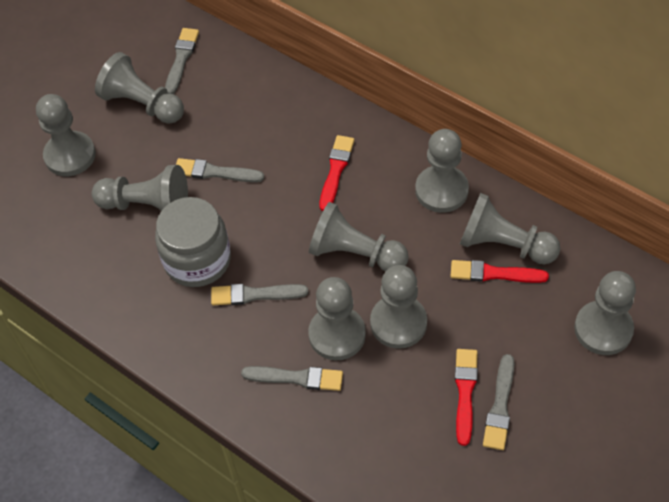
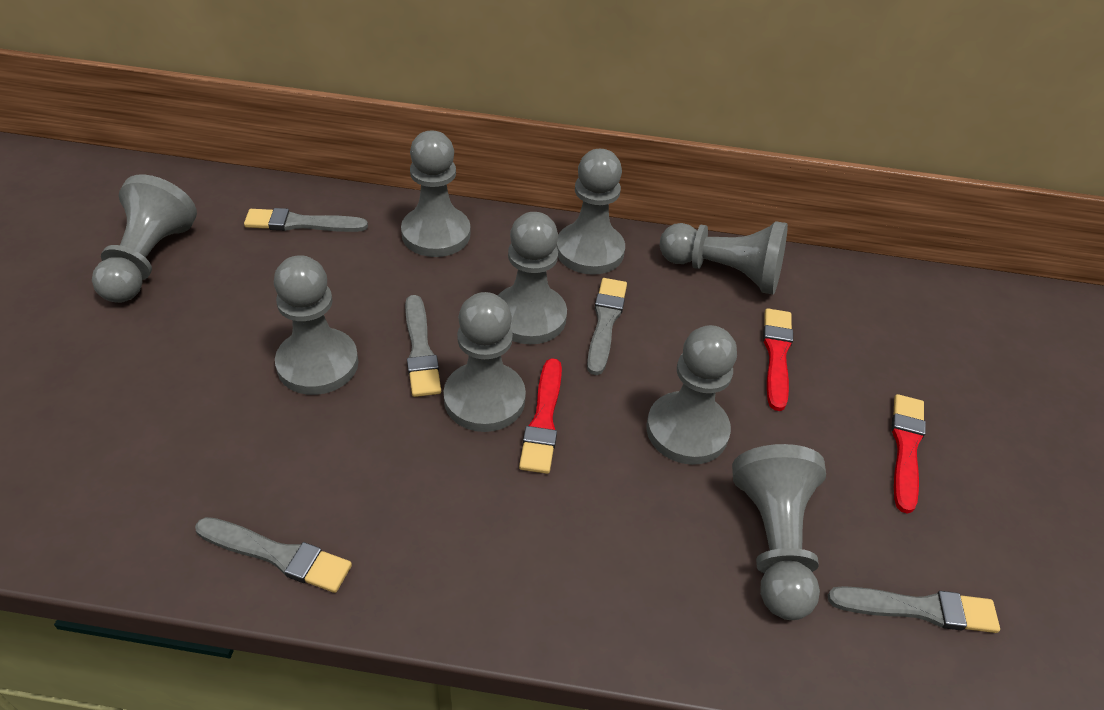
grey jar: [155,197,231,287] = 1 -> none = 0

